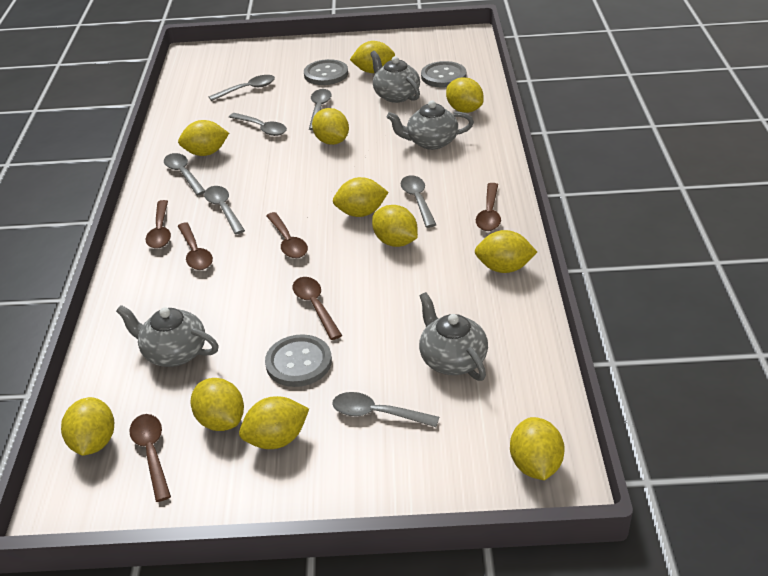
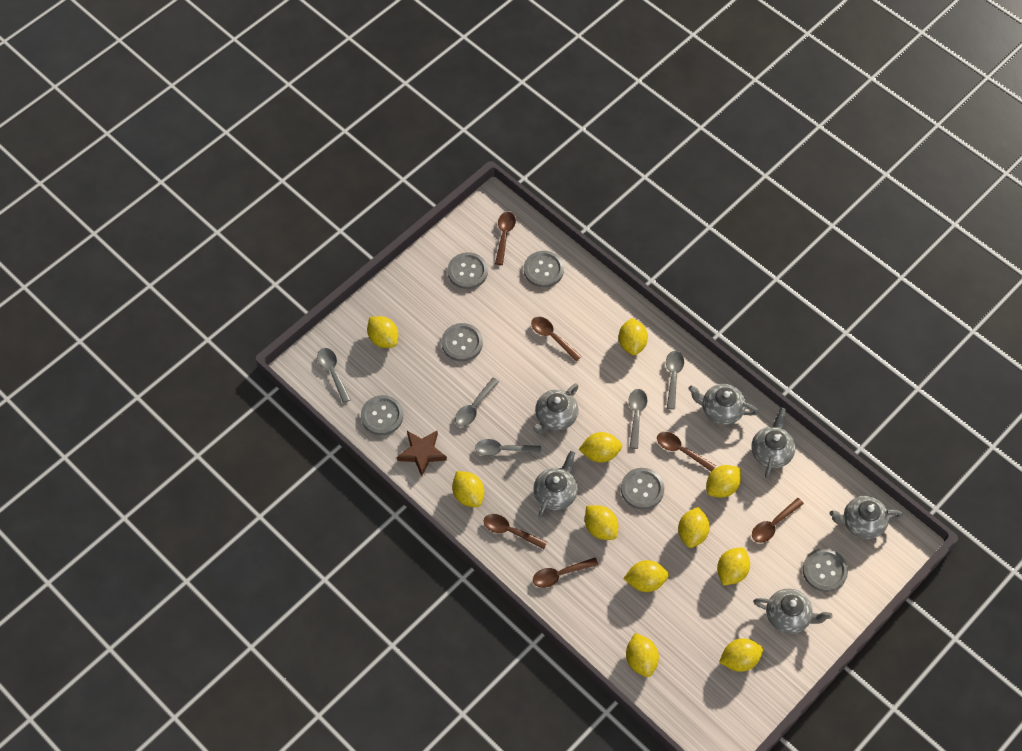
brown star: none = 0 -> [397,431,447,476] = 1
grey button: [265,334,332,387] [304,59,348,85] [421,61,466,87] = 3 -> [361,395,403,435] [441,323,483,361] [448,252,488,289] [524,251,564,287] [621,468,664,510] [803,548,848,592] = 6
grey spoon: [164,153,205,196] [204,186,245,235] [209,75,275,101] [229,113,287,136] [309,89,331,131] [332,392,439,427] [401,175,436,228] = 7 -> [317,348,351,403] [455,378,499,427] [475,439,541,456] [629,389,647,449] [666,351,684,409] = 5
grey teapot: [116,305,219,367] [370,51,420,103] [387,100,474,150] [419,292,488,381] = 4 -> [532,383,579,434] [533,451,578,518] [688,384,758,425] [751,408,796,478] [753,589,832,634] [829,496,902,539] = 6

